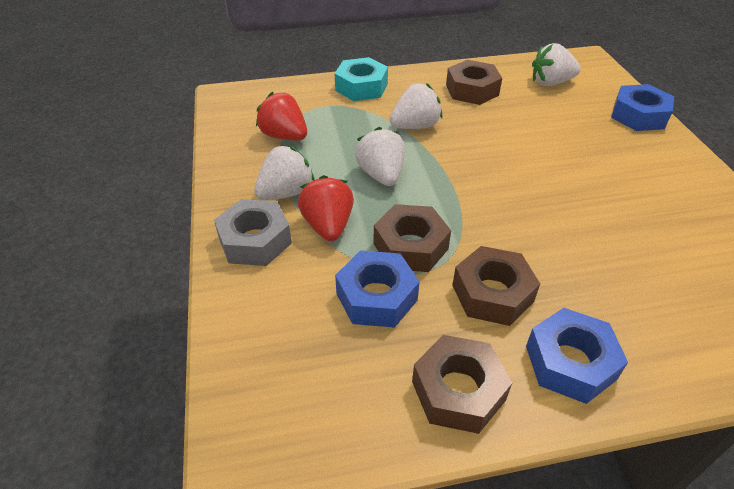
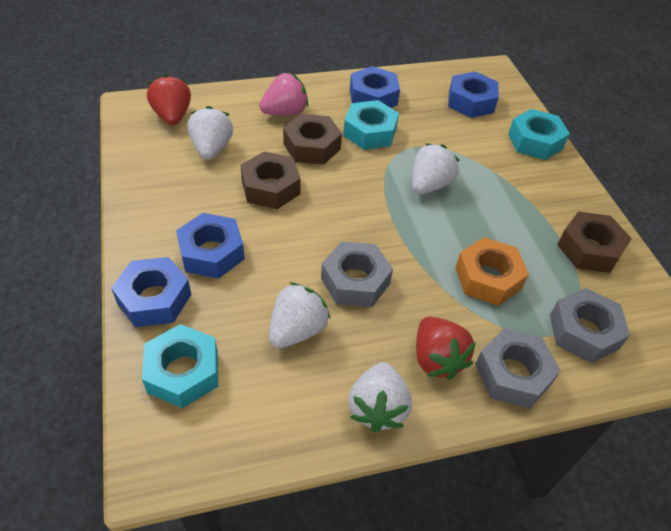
blue nut: [335,250,420,328] [526,308,628,404] [611,84,674,131] = 3 -> [111,257,191,327] [176,213,245,279] [350,66,400,108] [448,71,499,118] = 4
brown nut: [374,204,451,272] [412,335,512,434] [446,60,502,105] [452,246,540,326] = 4 -> [240,151,301,209] [283,114,342,165] [557,211,632,273] = 3
grey nut: [214,199,292,266] = 1 -> [321,242,393,307] [475,328,561,408] [550,288,630,363] = 3
orange nut: none = 0 -> [455,237,529,306] = 1
pink strawberry: none = 0 -> [259,73,308,115] = 1
turquoise nut: [334,57,388,101] = 1 -> [142,324,218,408] [343,100,399,150] [508,109,570,160] = 3

